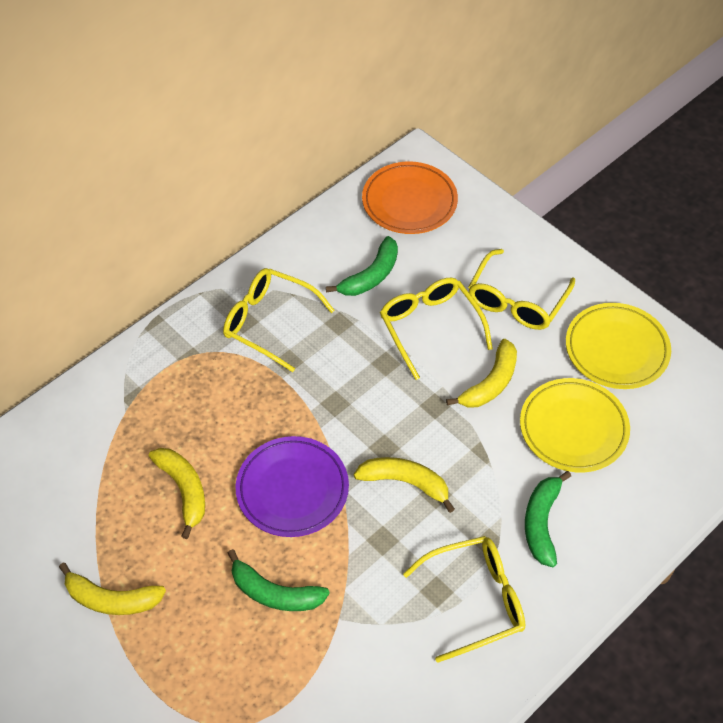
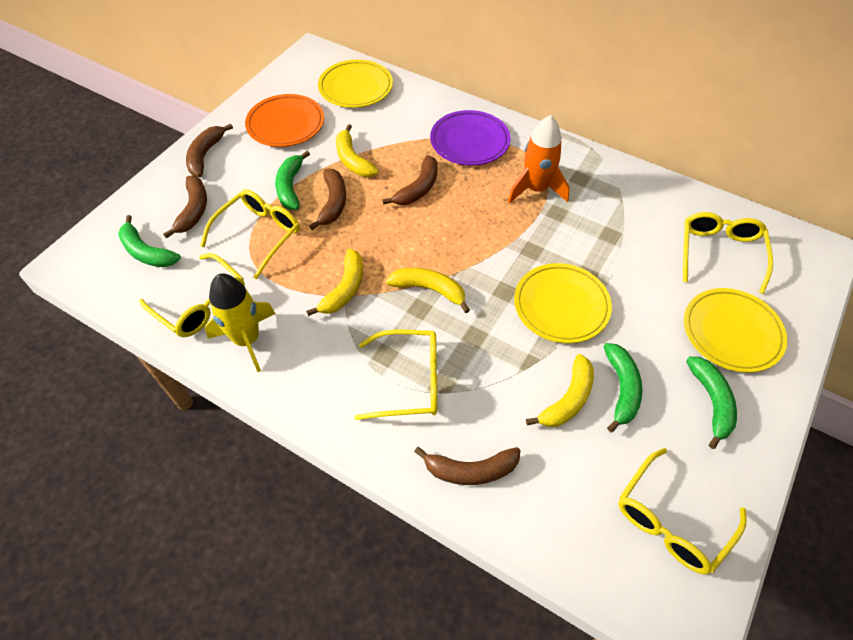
brown banana: none = 0 -> [163,176,207,238] [186,124,233,177] [309,168,346,230] [382,155,438,205] [414,447,521,485] = 5
green banana: [228,549,330,611] [326,236,398,296] [525,471,571,567] = 3 -> [118,215,181,267] [275,151,310,210] [603,343,642,432] [686,357,737,449] = 4
orange rocket: none = 0 -> [508,115,570,204] = 1
yellow glasses: [223,268,335,372] [380,278,493,380] [403,536,525,663] [468,249,575,330] = 4 -> [139,253,245,337] [200,189,300,279] [355,329,437,420] [618,448,747,575] [683,212,773,294] = 5
yellow plate: [520,378,630,472] [566,303,671,389] = 2 -> [318,60,393,108] [514,263,612,343] [684,288,787,373] = 3
yellow rocket: none = 0 -> [205,274,276,372] = 1

